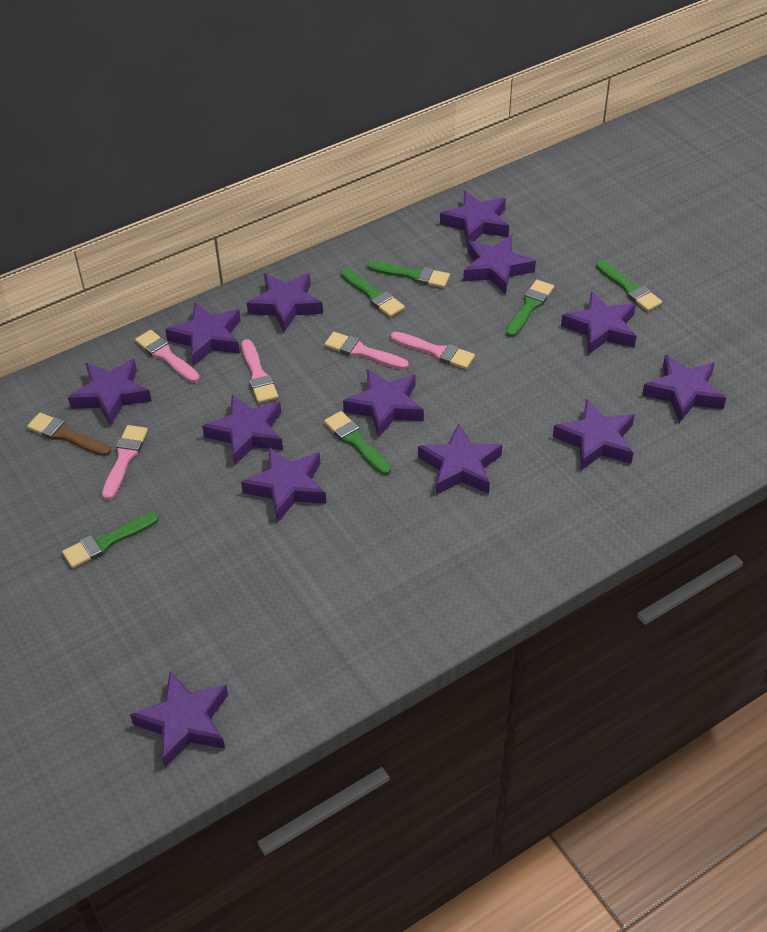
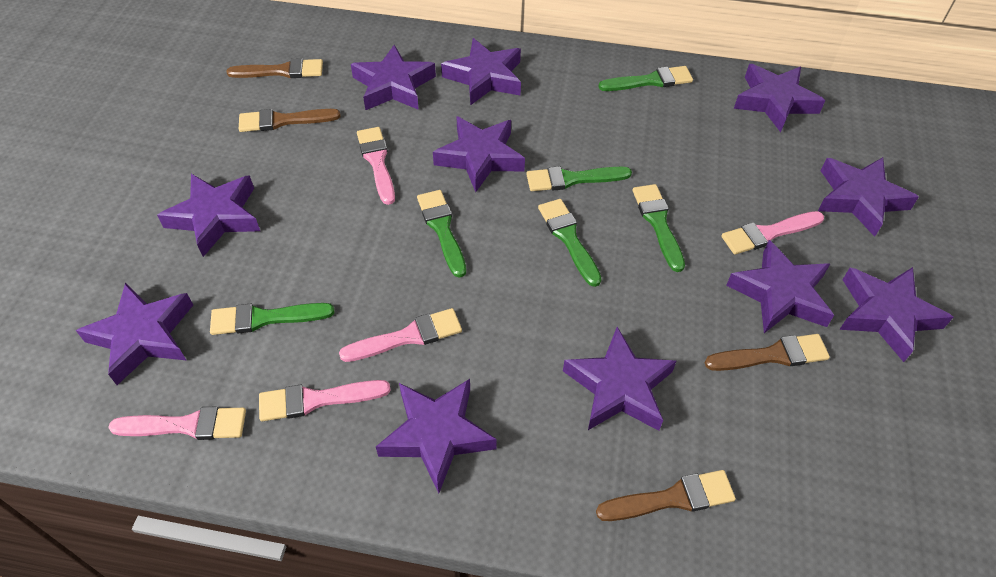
brown brush: [27,413,111,456] = 1 -> [226,58,323,78] [239,109,341,132] [596,470,736,521] [705,334,830,371] = 4
purple star: [68,359,152,426] [130,671,228,768] [165,303,241,366] [202,395,283,466] [241,447,326,522] [247,273,323,332] [343,369,424,438] [418,423,502,495] [440,191,509,246] [463,235,536,294] [553,399,634,470] [561,291,637,355] [642,354,726,423] = 13 -> [76,283,193,385] [157,174,260,257] [351,45,436,110] [376,379,497,493] [433,116,525,192] [441,38,521,106] [563,327,676,431] [726,240,834,333] [734,64,826,132] [818,157,919,237] [839,267,953,362] = 11

